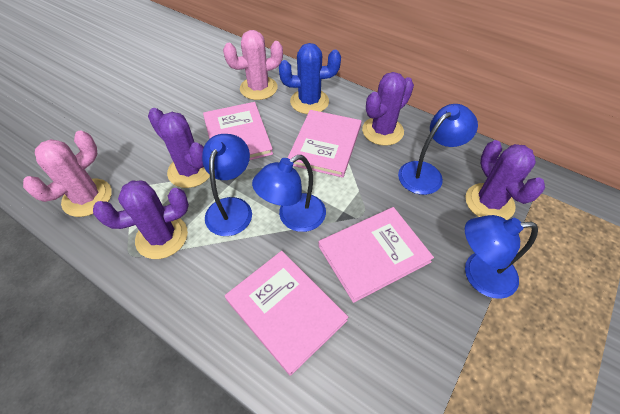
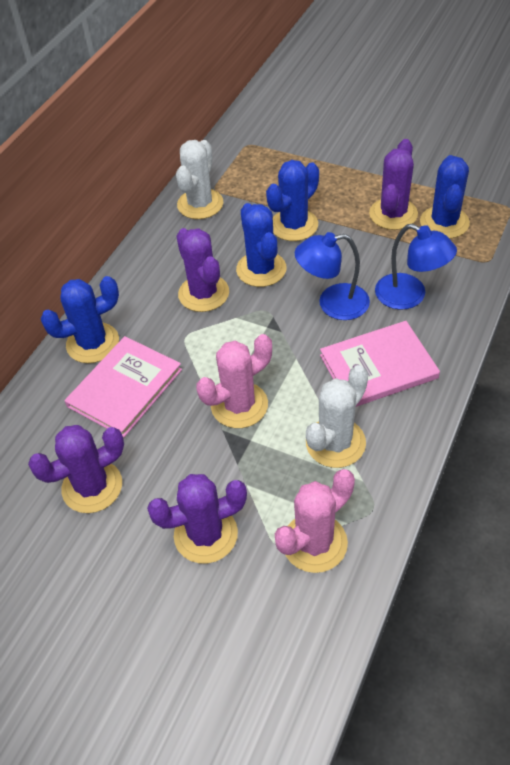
blue cactus: [279,43,341,114] = 1 -> [41,276,119,363] [236,203,286,287] [266,160,319,241] [420,155,470,239] = 4
blue lamp: [202,134,252,236] [252,155,326,232] [398,104,478,195] [465,215,538,299] = 4 -> [295,232,370,320] [375,224,457,310] = 2
pink book: [203,102,273,160] [225,251,348,376] [288,110,362,178] [318,207,434,303] = 4 -> [64,336,182,438] [320,321,440,407] = 2
white cactus: none = 0 -> [176,140,223,219] [306,365,368,468] = 2

